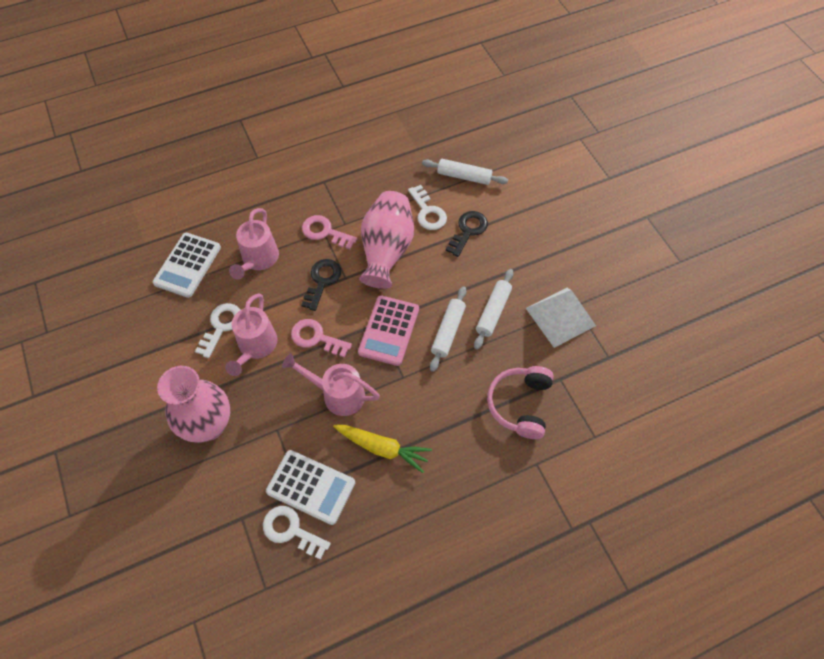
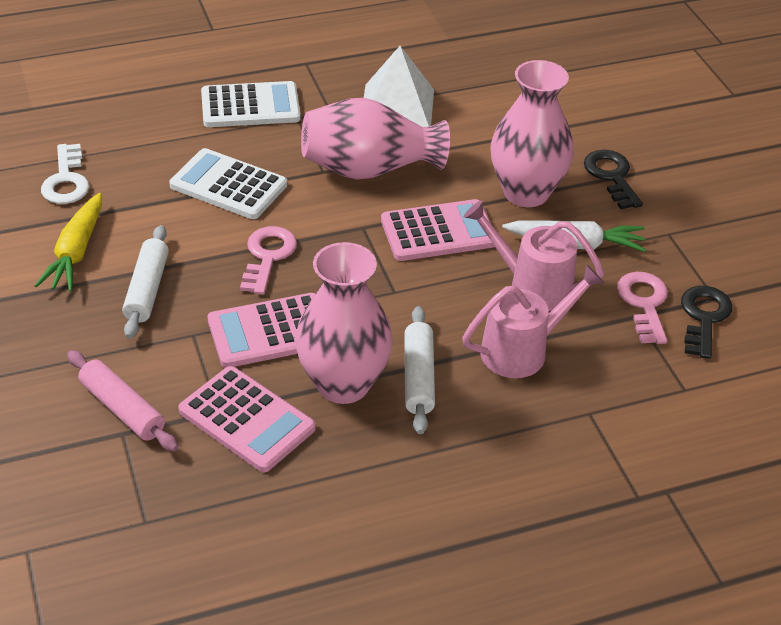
pink calculator: [358,295,419,366] = 1 -> [178,366,316,472] [207,293,316,368] [381,199,495,261] = 3
pink headphones: [487,366,554,439] = 1 -> none = 0
pink rolling pin: none = 0 -> [67,350,178,452] = 1
pink vase: [157,366,230,443] [359,191,414,289] = 2 -> [295,242,393,404] [301,98,450,180] [491,60,574,207] = 3
pink watering can: [225,294,278,376] [229,208,279,280] [282,353,380,416] = 3 -> [462,264,604,378] [464,200,604,311] = 2
white carrot: none = 0 -> [502,220,646,252] = 1
white key: [195,303,240,358] [263,506,331,560] [408,185,447,230] = 3 -> [41,144,89,204] = 1
white rolling pin: [422,159,508,185] [430,286,466,372] [474,269,513,350] = 3 -> [122,225,169,339] [405,306,435,434] = 2

